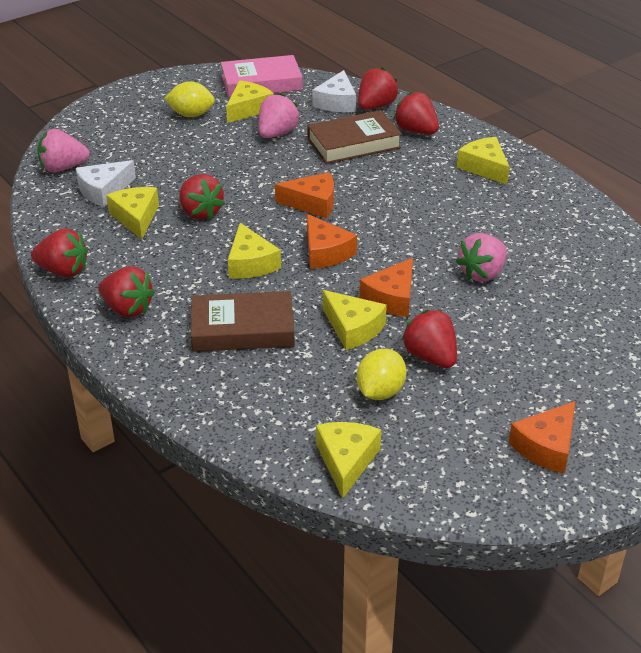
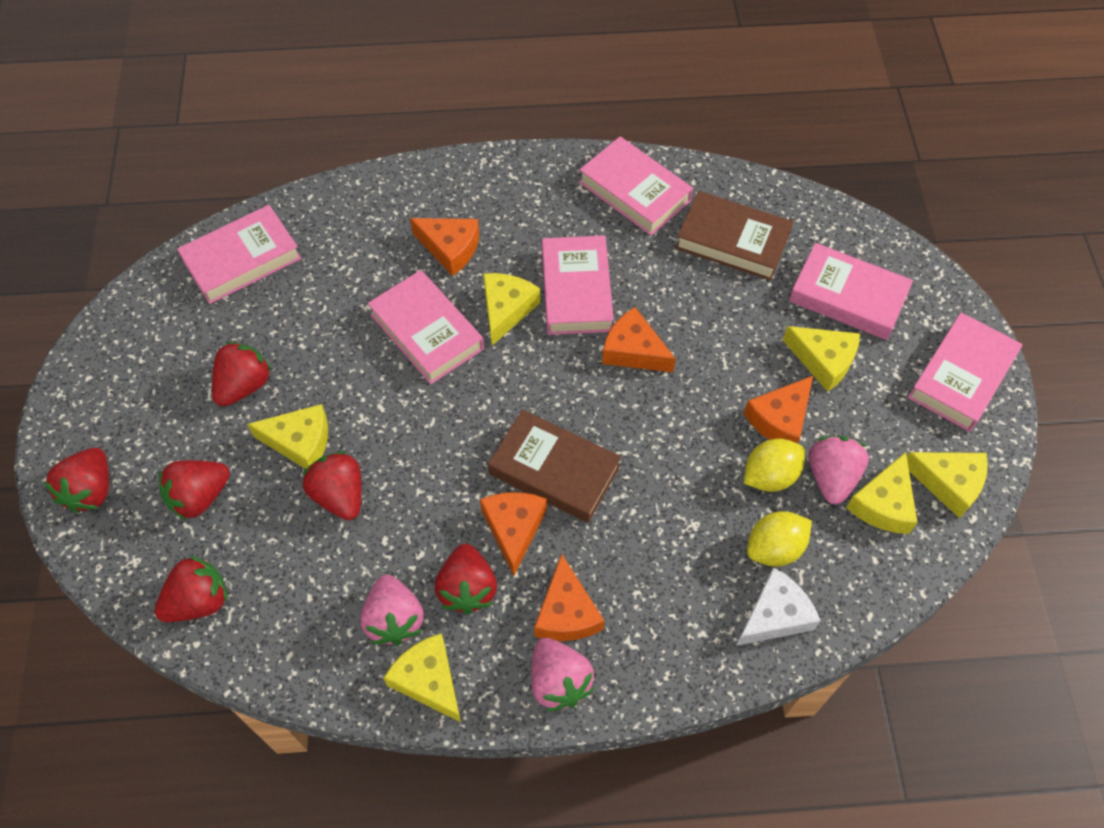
orange cheese: [275,172,334,218] [307,214,357,269] [359,258,413,317] [509,401,576,474] = 4 -> [410,218,479,276] [480,492,547,576] [534,554,605,641] [602,307,676,372] [744,376,813,443] = 5
pink book: [221,55,303,98] = 1 -> [177,205,301,304] [368,270,484,384] [542,236,614,335] [579,137,693,236] [789,243,913,340] [908,312,1022,432] = 6
white cheese: [76,160,136,207] [313,70,356,112] = 2 -> [736,567,820,646] = 1

